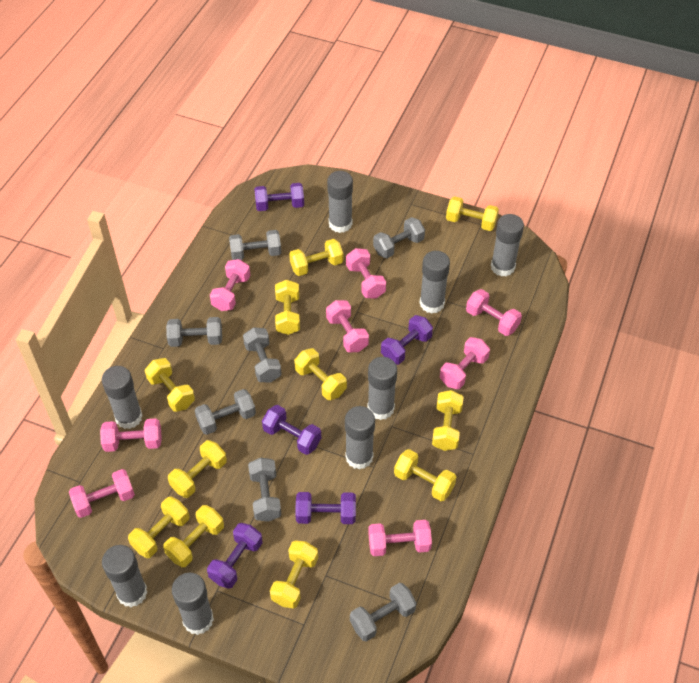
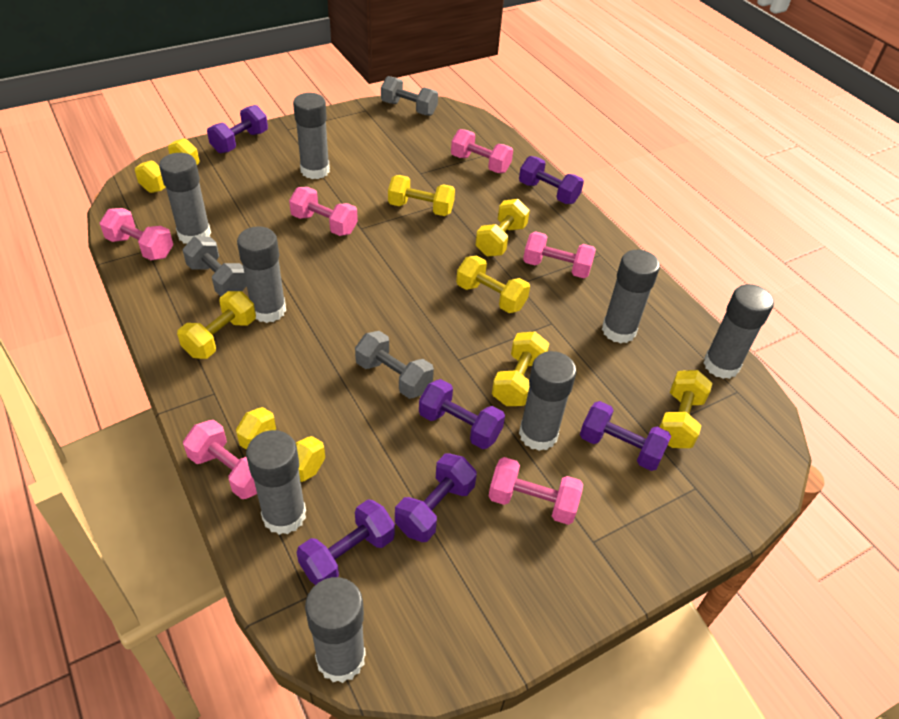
grey dumbbell: [166,317,222,347] [195,389,256,435] [229,230,281,260] [243,327,282,383] [248,458,282,522] [350,583,417,642] [373,217,425,258] = 7 -> [183,236,247,297] [355,331,434,399] [381,76,438,116] = 3
pink dumbbell: [69,469,135,518] [100,418,162,452] [210,259,250,311] [326,300,369,352] [346,248,386,299] [368,520,432,556] [440,337,490,389] [466,289,522,336] = 8 -> [100,208,173,260] [183,420,257,499] [289,187,358,236] [451,129,513,173] [488,457,583,525] [523,231,596,278] = 6
purple dumbbell: [207,523,262,589] [254,183,304,211] [262,405,321,455] [295,492,356,524] [381,315,433,365] = 5 -> [207,105,268,153] [297,499,395,585] [395,453,477,542] [419,379,505,449] [519,156,584,204] [580,401,671,471] = 6
yellow dumbbell: [128,497,189,558] [145,358,195,412] [163,505,224,567] [168,440,227,498] [270,541,318,608] [275,280,300,335] [289,239,343,276] [294,348,347,400] [394,449,456,501] [432,390,463,451] [446,196,499,231] = 11 -> [135,138,199,193] [177,291,256,359] [236,407,325,482] [388,175,455,216] [456,256,530,313] [475,199,530,256] [492,331,549,406] [659,370,712,448] = 8

